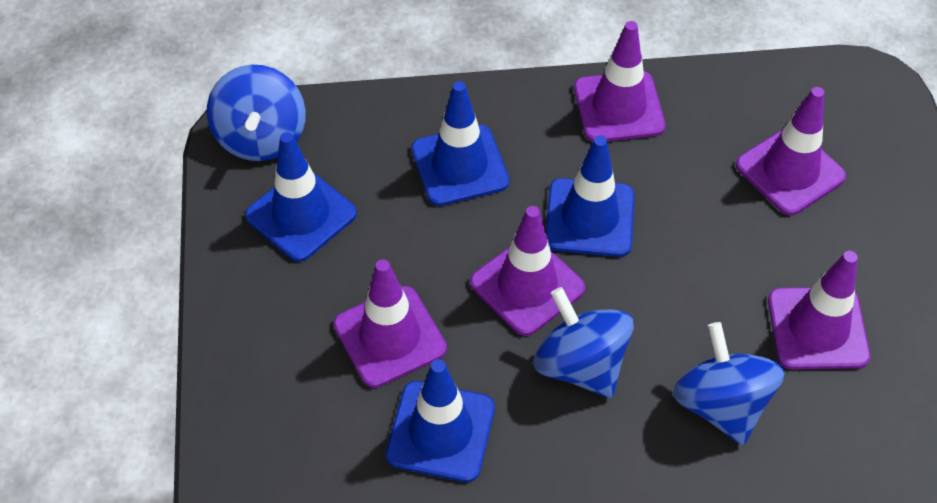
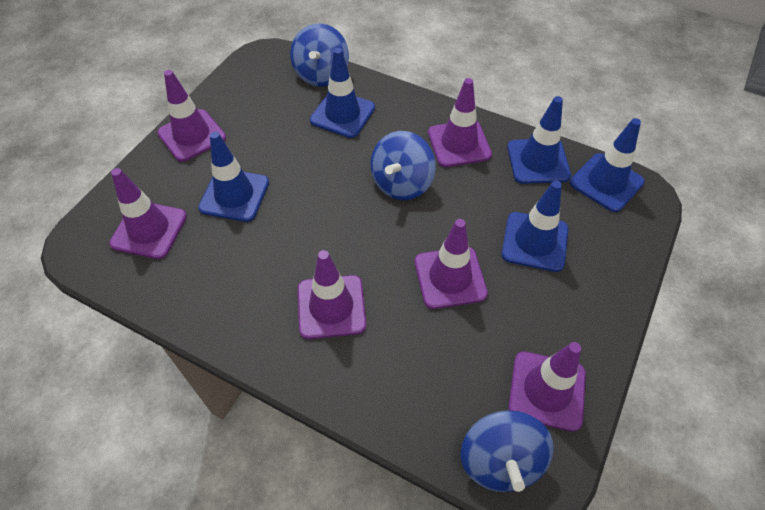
blue traffic cone: [245,132,357,262] [386,359,495,482] [411,81,509,206] [545,135,635,257] = 4 -> [198,132,269,222] [310,48,375,138] [501,181,568,272] [507,96,571,184] [570,118,645,212] = 5
purple traffic cone: [333,259,447,388] [470,206,585,336] [574,21,666,142] [736,87,846,215] [768,251,870,369] = 5 -> [109,168,187,259] [157,70,226,162] [298,250,366,339] [415,219,488,309] [428,78,492,167] [508,342,586,432] = 6

